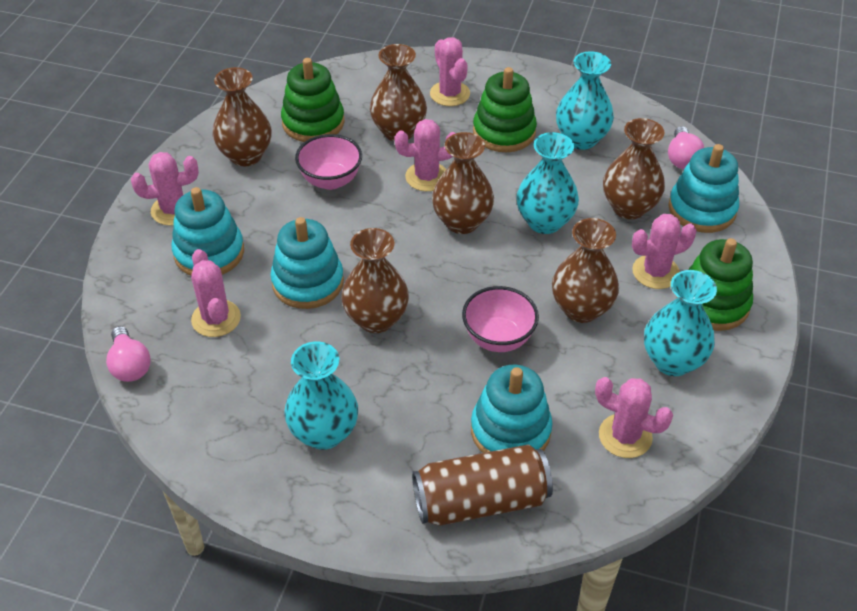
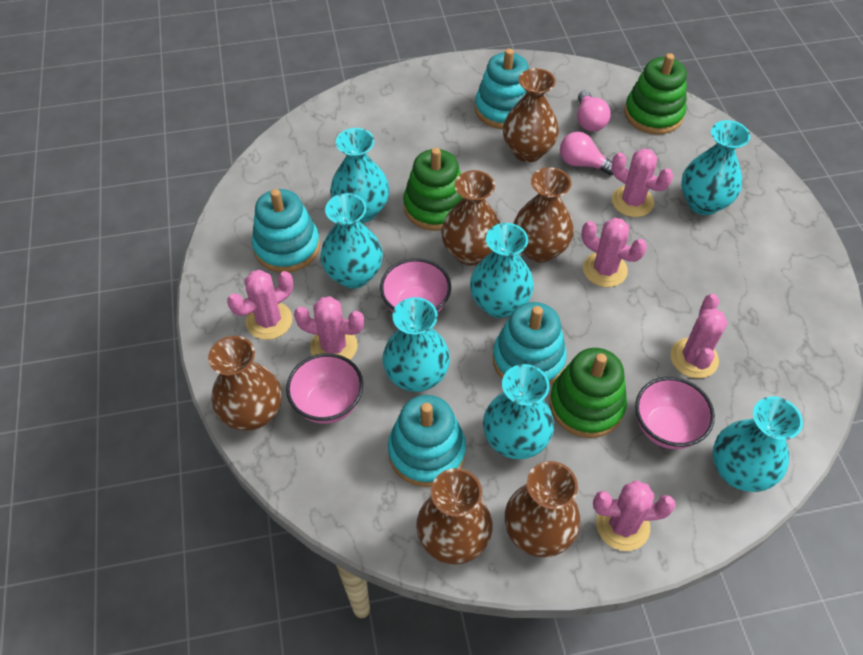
brown can: [412,444,553,526] = 1 -> none = 0
pink bowl: [295,134,362,190] [462,286,539,352] = 2 -> [286,353,363,424] [380,258,451,313] [635,377,715,449] = 3
turquoise vase: [284,341,358,450] [516,132,579,234] [556,51,614,150] [644,270,717,376] = 4 -> [320,193,383,289] [330,128,389,223] [382,297,450,392] [470,223,534,318] [483,364,554,459] [681,120,750,215] [713,396,803,492] = 7

